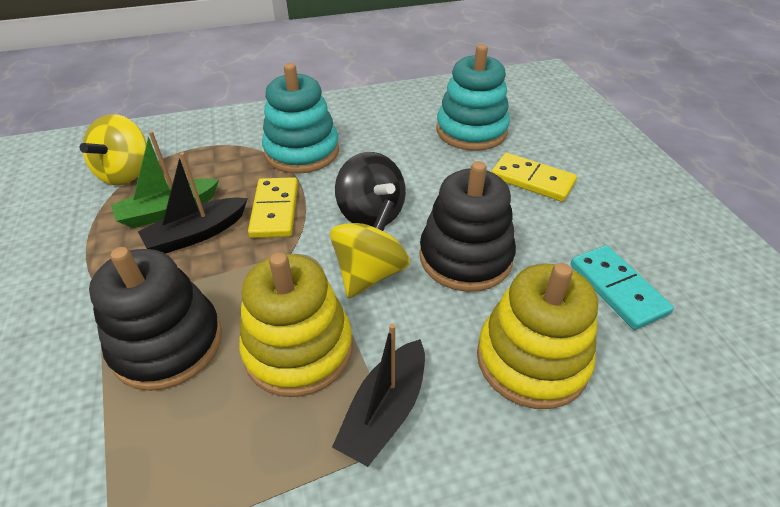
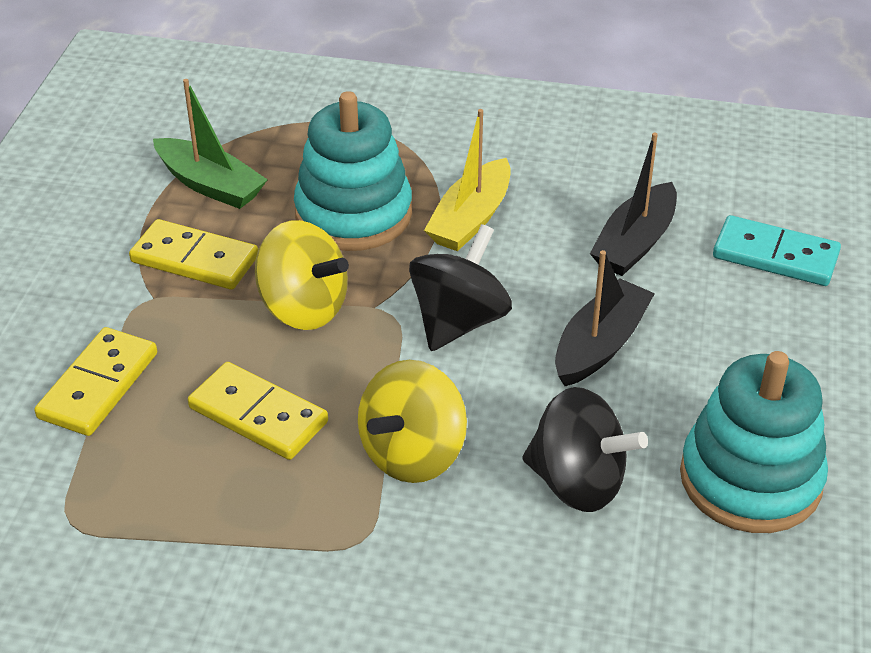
black spinning top: [335,152,406,227] = 1 -> [409,224,512,351] [522,387,648,512] = 2
black stacking toy: [89,247,222,391] [419,161,516,292] = 2 -> none = 0
yellow boat: none = 0 -> [424,109,511,251] = 1
yellow domino: [248,177,298,238] [491,153,577,202] = 2 -> [35,327,157,436] [129,219,258,290] [188,362,328,460] = 3
yellow stacking toy: [239,253,353,397] [477,263,598,409] = 2 -> none = 0

